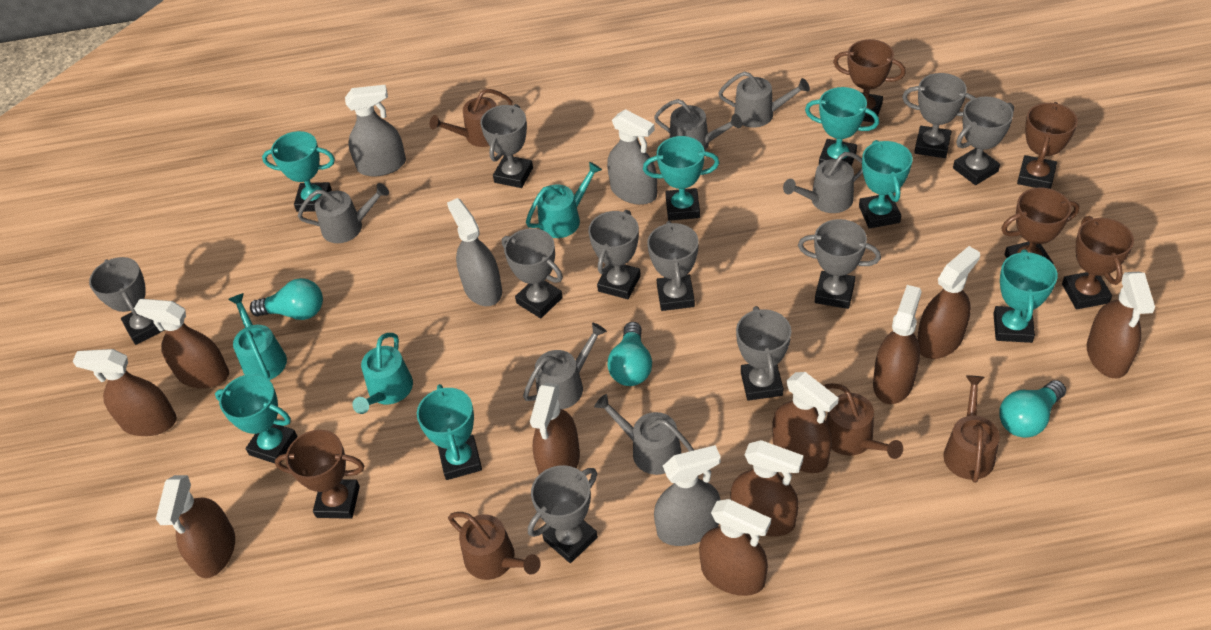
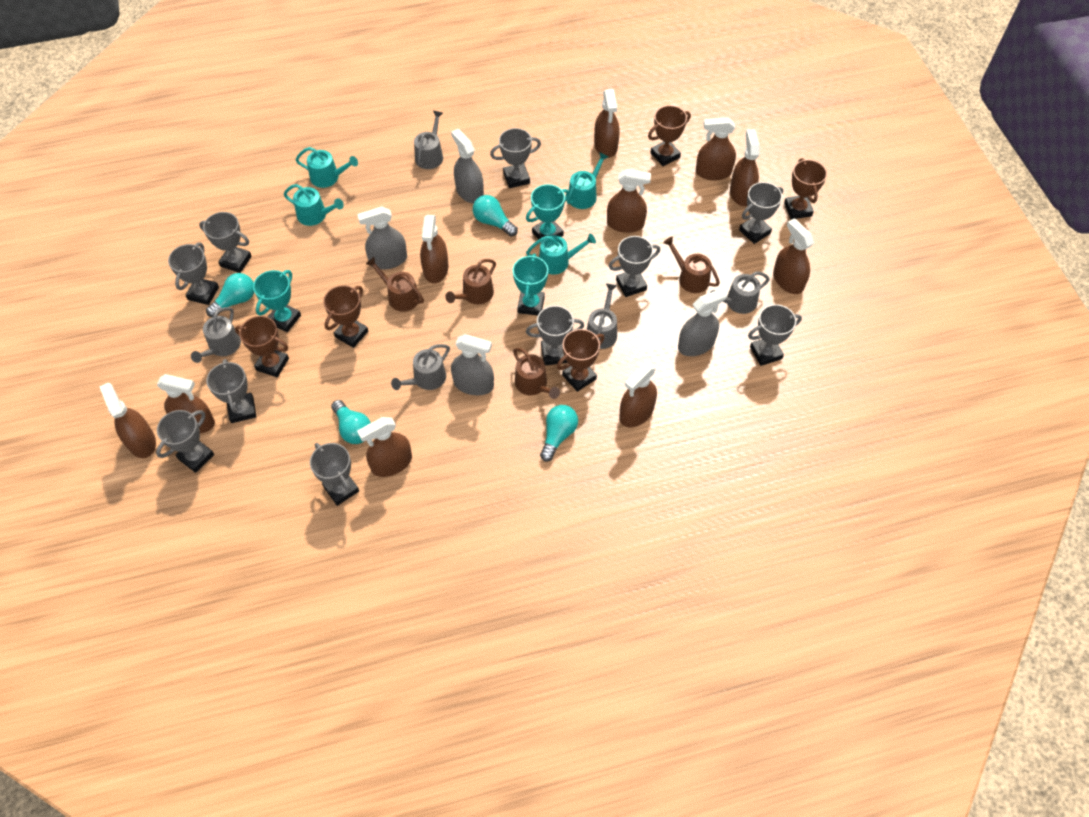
grey watering can: [298,183,389,243] [523,323,607,409] [594,394,694,475] [654,99,742,150] [718,71,810,128] [783,152,863,213] = 6 -> [191,307,241,363] [391,344,450,390] [414,111,443,169] [587,283,617,349] [710,272,770,314] = 5
turquoise light bulb: [250,278,323,320] [608,322,652,386] [999,380,1066,438] = 3 -> [206,273,254,317] [331,400,371,444] [473,195,518,237] [540,405,578,462] = 4
turquoise trophy: [215,374,297,463] [262,131,335,212] [417,384,482,480] [643,136,719,221] [805,87,879,166] [859,140,912,229] [993,249,1058,343] = 7 -> [253,270,301,332] [513,254,548,316] [526,184,570,239] = 3
turquoise watering can: [228,293,287,380] [352,333,413,414] [526,162,602,238] = 3 -> [284,184,344,226] [296,147,358,188] [526,233,596,275] [567,152,608,209] = 4

